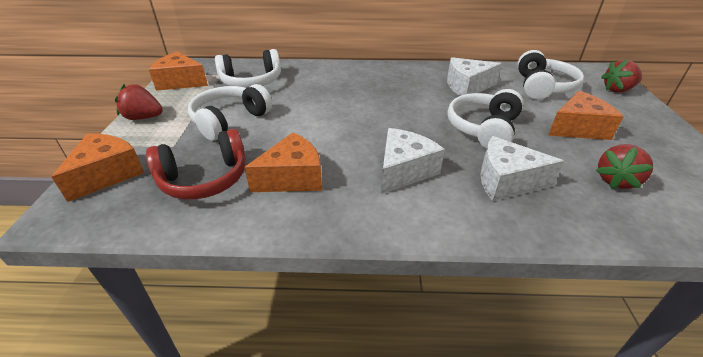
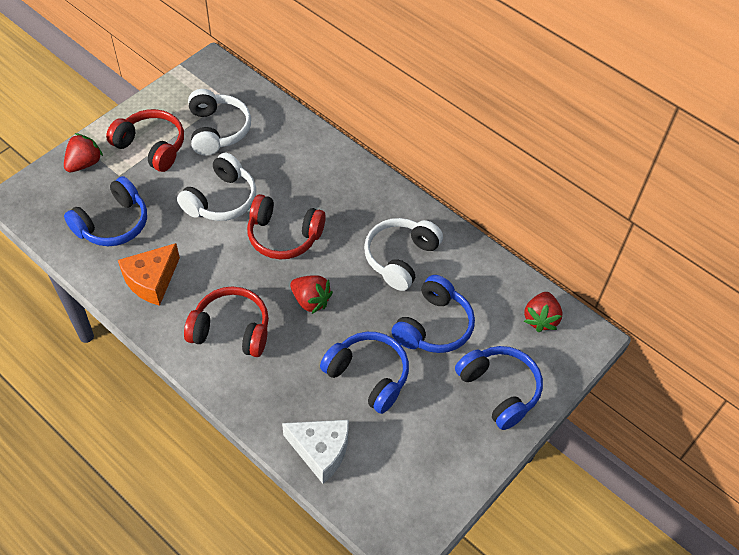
blue headphones: none = 0 -> [64,176,147,246] [320,332,409,414] [391,275,475,353] [455,346,543,430] = 4
orange cheese: [51,133,144,202] [149,52,208,91] [244,132,322,192] [548,91,624,140] = 4 -> [118,243,180,306] = 1
red headphones: [146,129,246,200] = 1 -> [106,109,184,172] [184,286,269,357] [247,194,326,259] = 3
white cheese: [381,128,445,194] [447,57,502,96] [480,136,564,201] = 3 -> [282,420,349,484] = 1
white headphones: [188,84,272,141] [215,49,281,88] [447,89,523,149] [517,50,584,100] = 4 -> [177,153,256,221] [188,89,251,155] [364,218,443,291] = 3

